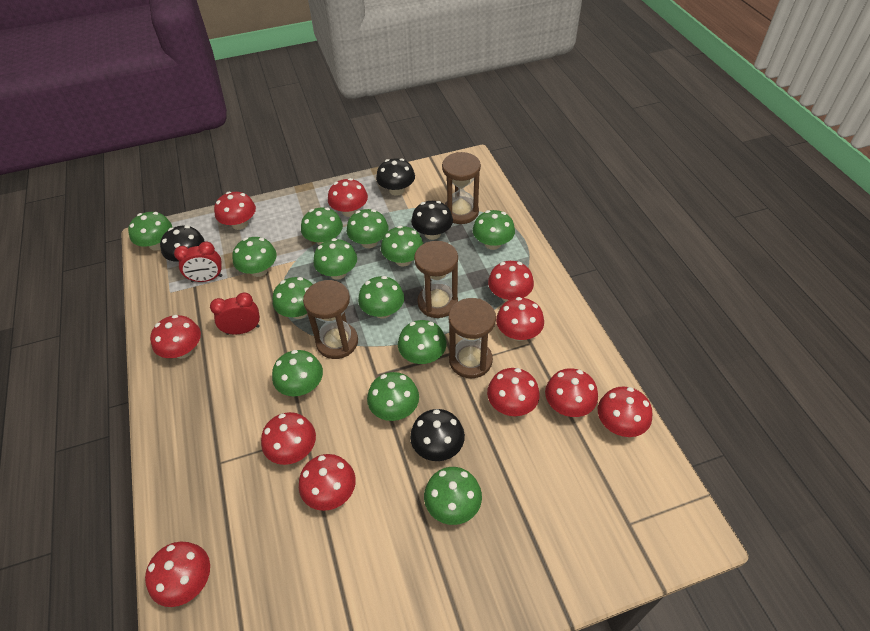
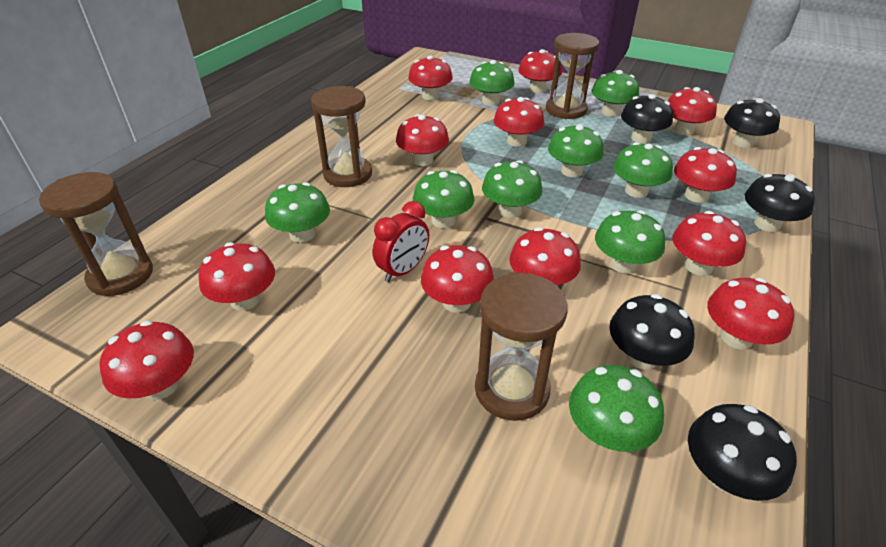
black mushroom: [160,225,205,262] [376,158,415,196] [410,409,465,461] [411,201,453,240] = 4 -> [609,294,695,370] [621,94,673,143] [688,404,797,501] [724,98,780,148] [745,174,815,232] = 5
green mushroom: [128,212,172,251] [232,237,277,277] [272,350,323,396] [273,277,313,319] [301,207,343,245] [313,238,357,280] [347,209,389,248] [358,276,404,319] [367,372,419,421] [381,226,423,267] [398,320,447,364] [424,467,482,525] [473,210,515,250] = 13 -> [265,182,330,243] [413,170,474,228] [469,60,514,105] [482,160,542,218] [548,124,604,177] [569,365,664,452] [592,70,639,116] [595,210,665,273] [613,142,673,198] = 9
red clock: [174,242,223,282] [210,292,260,335] = 2 -> [373,201,429,282] = 1
red mushroom: [145,542,210,607] [150,315,201,359] [214,192,256,230] [261,412,316,465] [299,454,356,511] [328,178,368,217] [487,368,540,416] [488,261,534,302] [496,297,544,341] [545,368,598,417] [598,386,653,437] = 11 -> [99,320,194,400] [199,242,275,311] [396,114,449,166] [408,55,453,100] [421,245,494,313] [494,97,544,147] [509,227,581,285] [518,49,562,93] [668,87,717,135] [672,211,746,276] [674,147,737,203] [707,278,794,350] = 12

